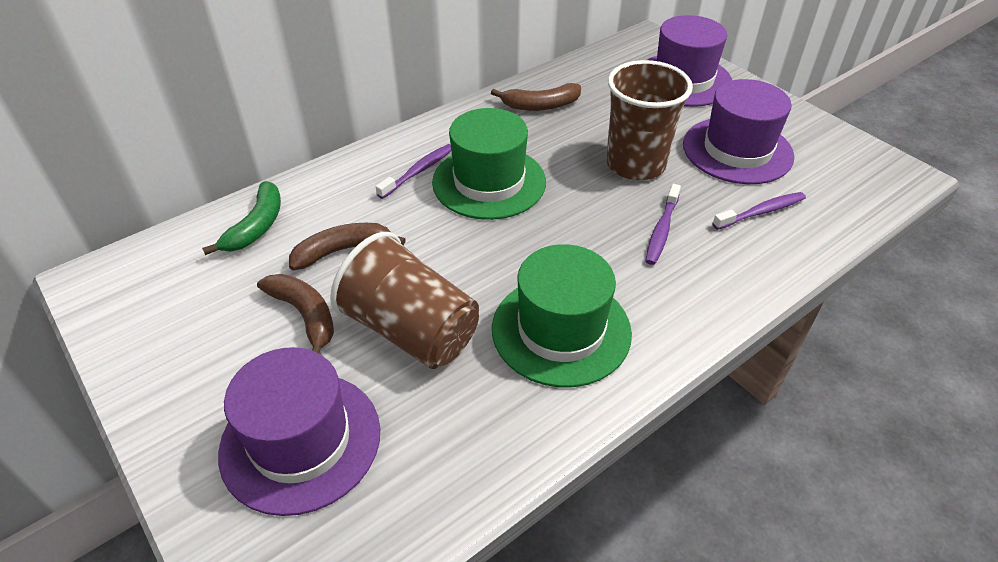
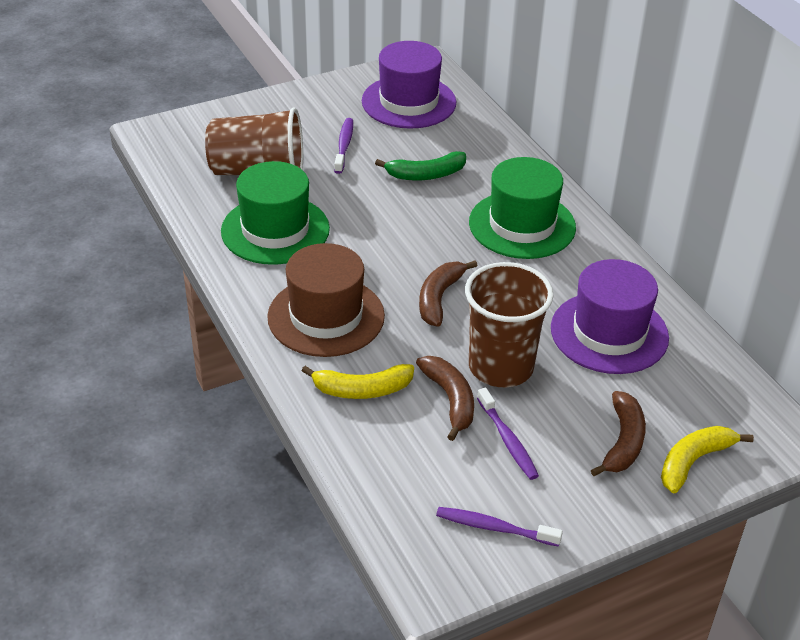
brown hat: none = 0 -> [267,243,385,357] = 1
purple hat: [218,347,380,516] [647,15,732,107] [683,79,794,184] = 3 -> [362,41,456,129] [551,259,669,374] = 2
yellow banana: none = 0 -> [302,364,414,399] [661,426,754,493] = 2

